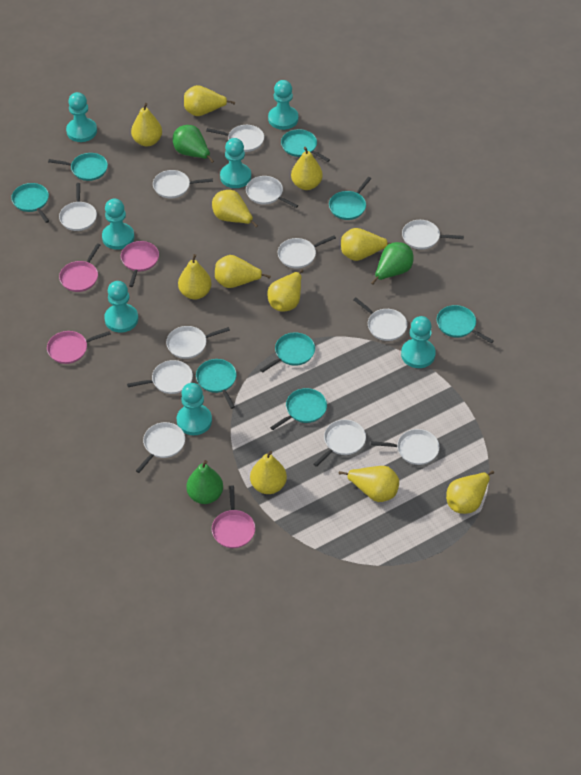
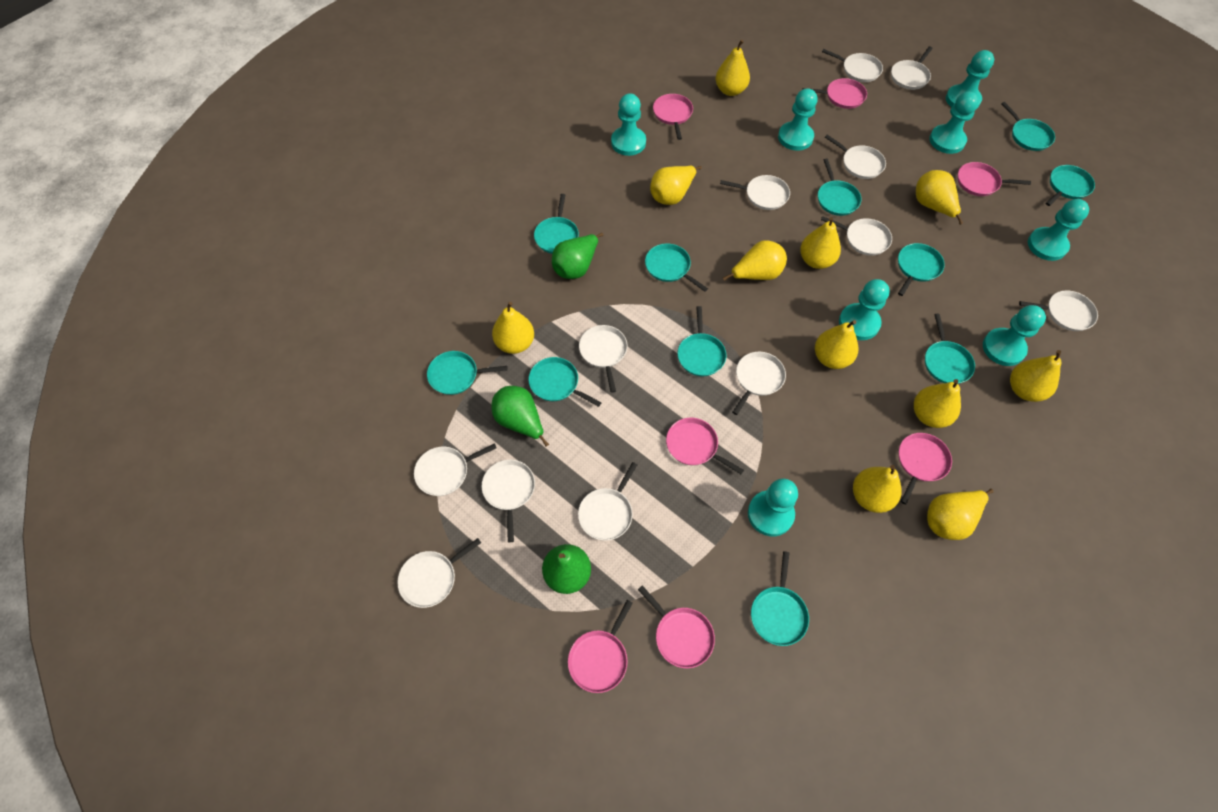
pink pan: [47,331,111,364] [59,243,100,292] [121,241,159,287] [212,485,255,548] = 4 -> [568,600,633,693] [638,585,715,668] [653,94,693,140] [666,418,744,474] [802,78,867,109] [899,433,952,505] [958,162,1031,196] = 7
turquoise pan: [11,183,49,223] [48,153,108,181] [196,359,237,409] [260,332,315,373] [270,388,327,430] [281,129,330,162] [329,177,371,220] [437,305,494,344] = 8 -> [427,351,508,395] [528,357,602,407] [534,194,579,254] [645,244,708,292] [677,306,726,377] [751,551,809,646] [818,159,861,216] [898,243,945,296] [925,314,975,384] [1001,102,1055,151] [1046,165,1095,206] = 11
turquoise pawn: [66,92,97,142] [102,199,134,250] [104,281,138,332] [177,383,212,435] [220,138,251,188] [268,80,298,130] [401,316,436,368] = 7 -> [611,93,646,156] [748,479,798,536] [778,88,817,151] [839,279,890,340] [929,92,979,154] [946,50,994,108] [983,305,1046,366] [1028,199,1089,261] = 8

